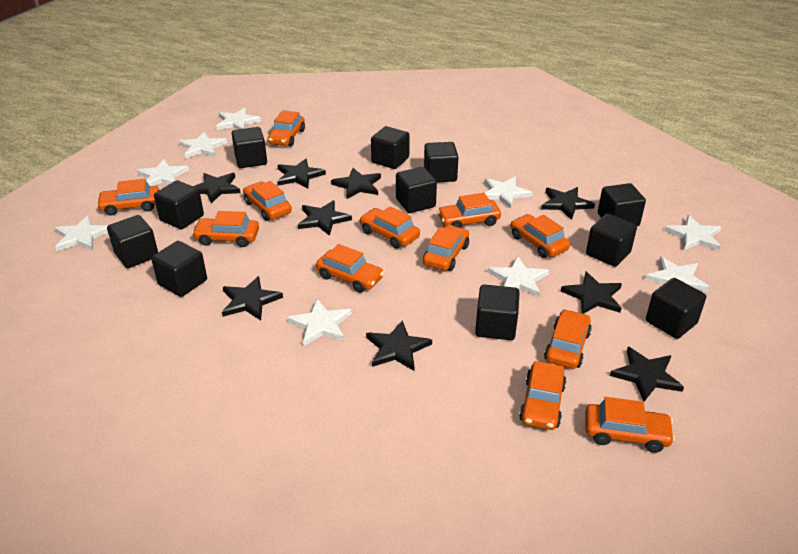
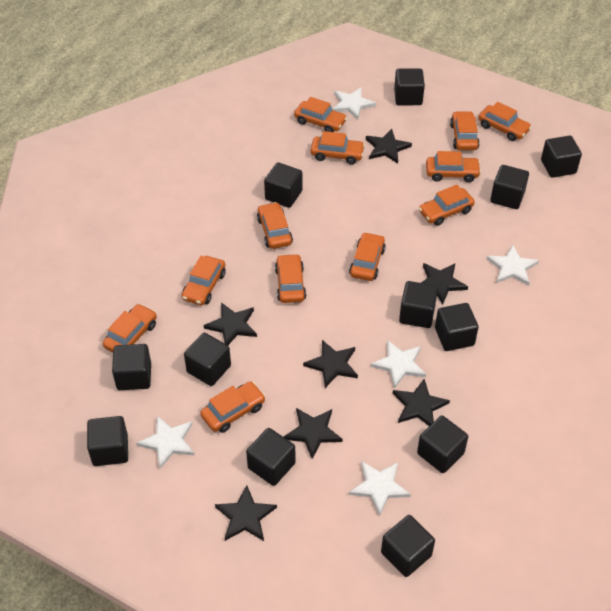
black cube: [107,215,158,268] [151,241,207,297] [154,180,204,229] [231,127,267,168] [371,126,410,169] [396,167,437,213] [424,142,459,182] [475,285,520,340] [586,213,637,267] [598,183,646,226] [646,278,706,339] = 11 -> [87,416,128,466] [112,344,151,390] [184,333,231,386] [246,428,296,486] [264,162,302,208] [381,515,435,577] [394,69,425,105] [399,281,438,328] [417,416,468,473] [435,303,479,351] [490,165,529,209] [541,136,582,178] = 12
black star: [193,173,240,203] [222,276,283,320] [277,159,326,189] [298,200,352,236] [331,168,381,199] [366,320,432,371] [541,187,595,220] [561,272,622,314] [610,347,684,402] = 9 -> [204,302,257,345] [215,485,277,541] [284,408,343,459] [303,340,358,388] [366,129,412,164] [393,379,450,426] [421,263,468,304] = 7
white star: [55,215,108,251] [137,159,189,186] [179,132,227,159] [216,108,261,130] [287,299,352,346] [484,177,533,209] [488,256,549,297] [645,257,710,292] [664,215,721,251] = 9 -> [137,416,195,469] [332,87,376,120] [349,461,411,516] [370,340,426,388] [486,245,539,286] = 5

